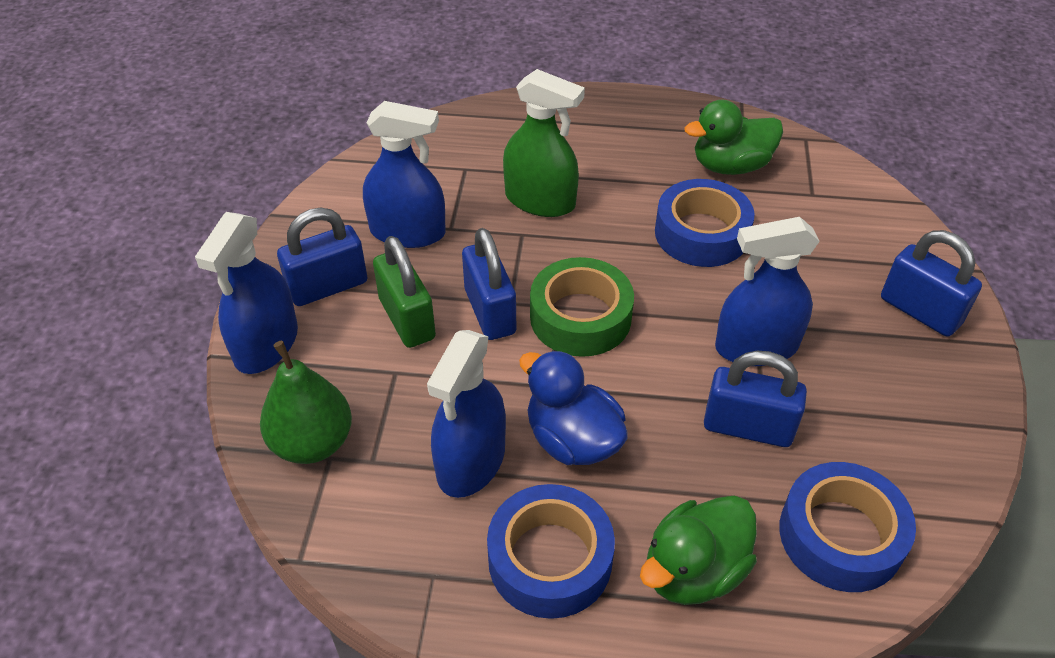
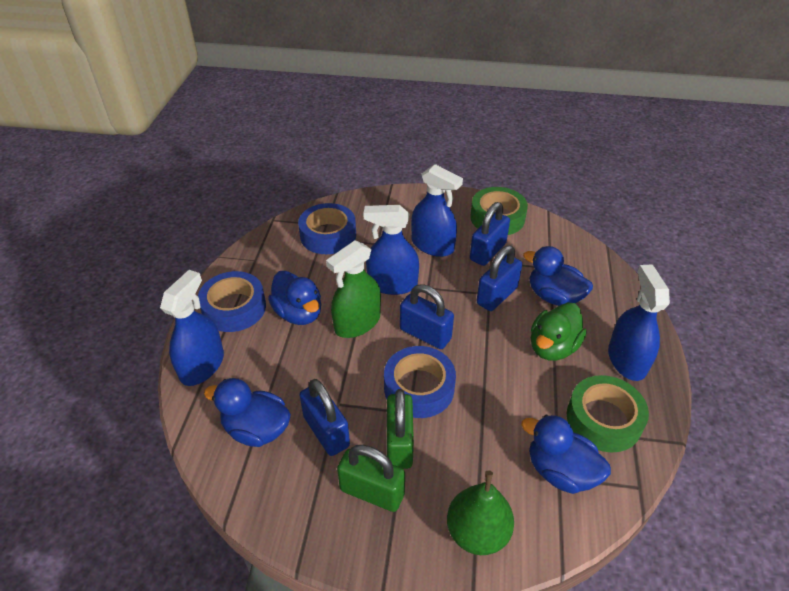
blue duck: [519,350,628,465] = 1 -> [204,378,291,447] [268,271,321,325] [521,415,611,494] [523,246,593,306] = 4
green duck: [640,495,757,605] [685,100,783,175] = 2 -> [531,303,587,361] = 1
green padlock: [373,236,436,348] = 1 -> [337,445,405,512] [387,389,414,469] = 2
green tape: [530,257,634,357] = 1 -> [470,187,528,235] [567,375,649,452] = 2

